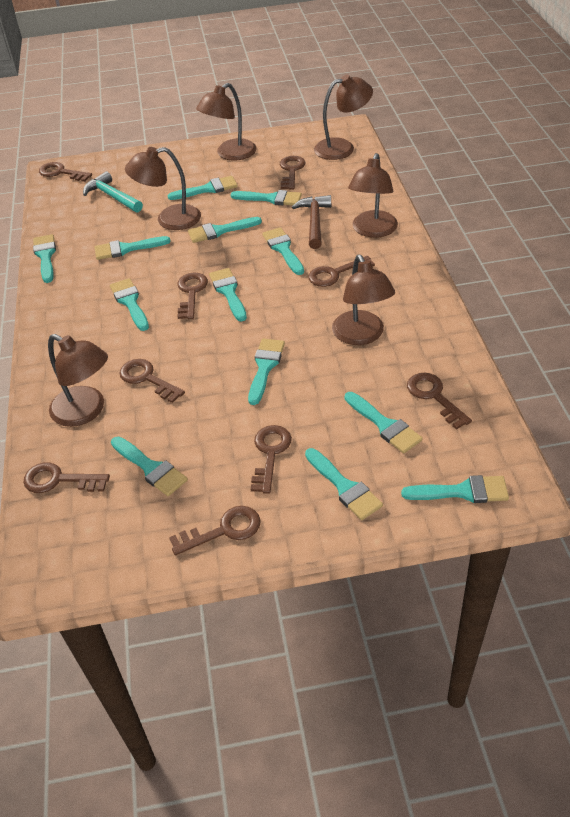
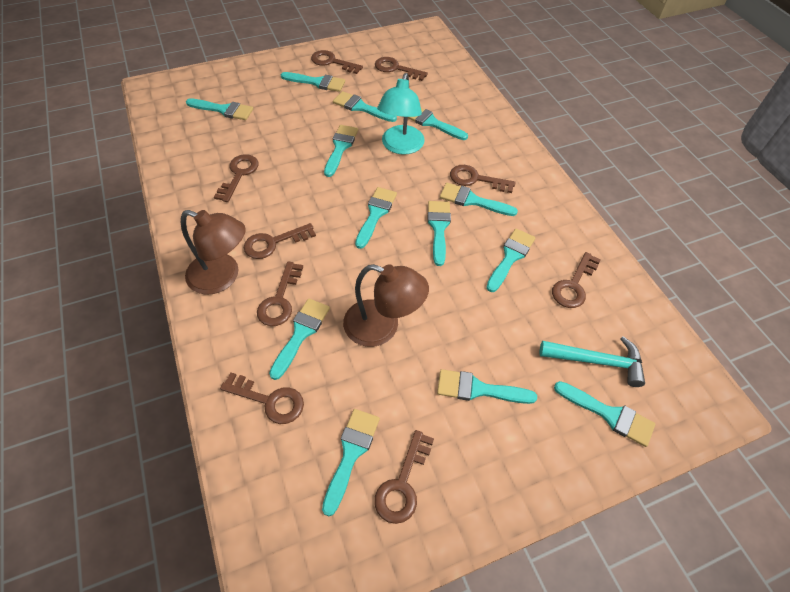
brown hammer: [292,195,331,249] = 1 -> none = 0
brown lamp: [48,334,108,427] [125,147,201,230] [196,83,257,161] [314,75,373,160] [332,255,395,345] [348,153,398,238] = 6 -> [181,210,246,294] [343,264,429,347] = 2
turquoise lamp: none = 0 -> [377,73,425,155] = 1

